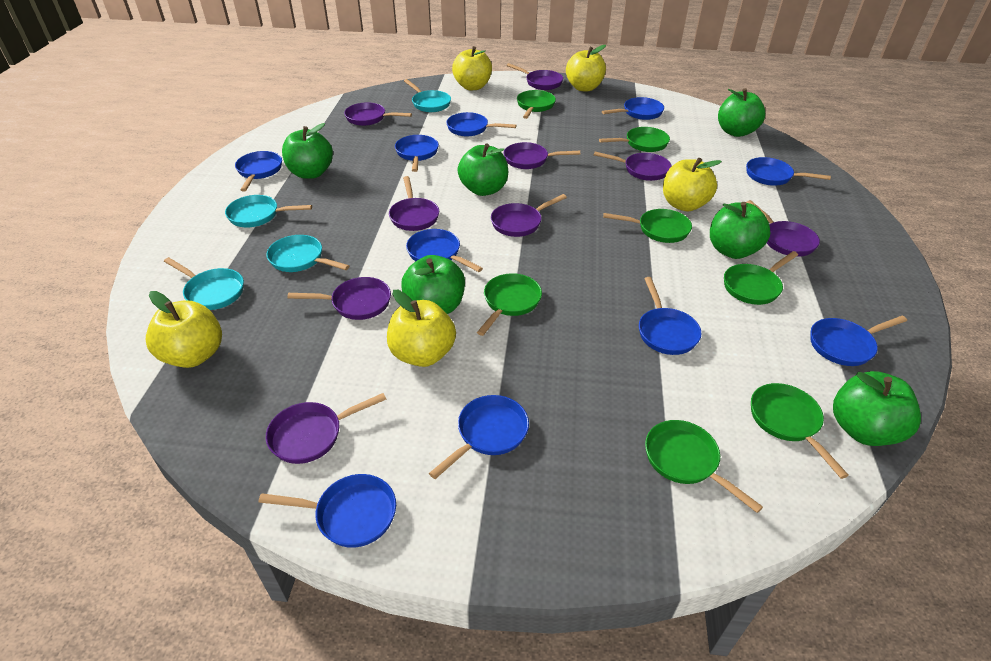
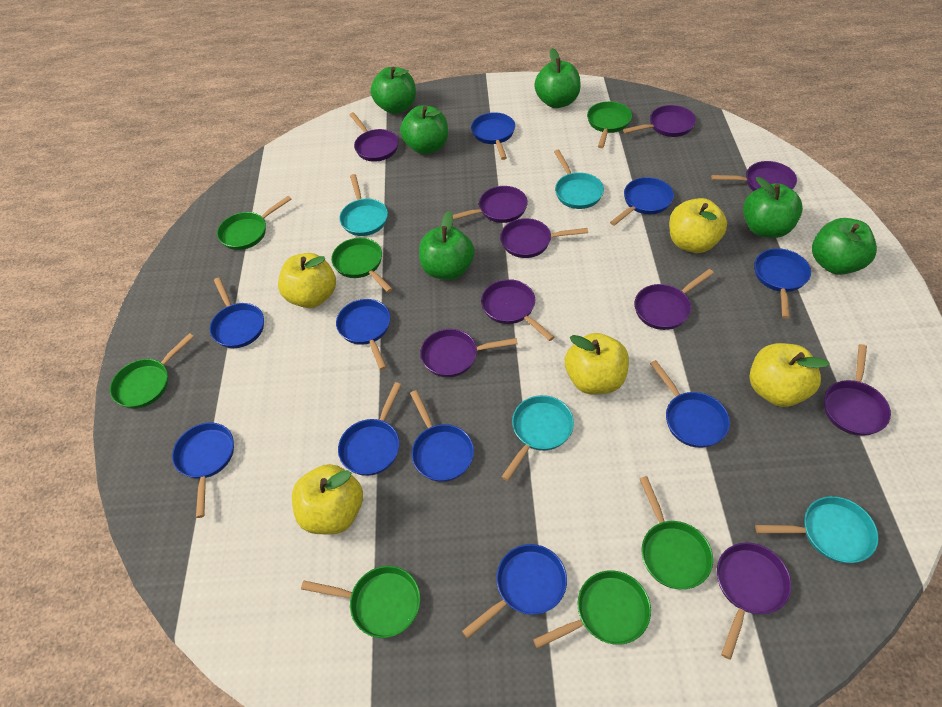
purple pan: [266,393,386,464] [287,277,391,320] [344,102,412,126] [389,176,439,231] [491,194,567,237] [504,142,580,169] [507,63,563,90] [594,152,672,181] [746,200,820,257] = 9 -> [349,112,399,162] [420,329,518,377] [453,186,528,223] [481,279,554,341] [500,218,588,258] [623,105,696,137] [635,269,714,330] [711,161,797,191] [717,543,791,660] [824,344,891,436] = 10

